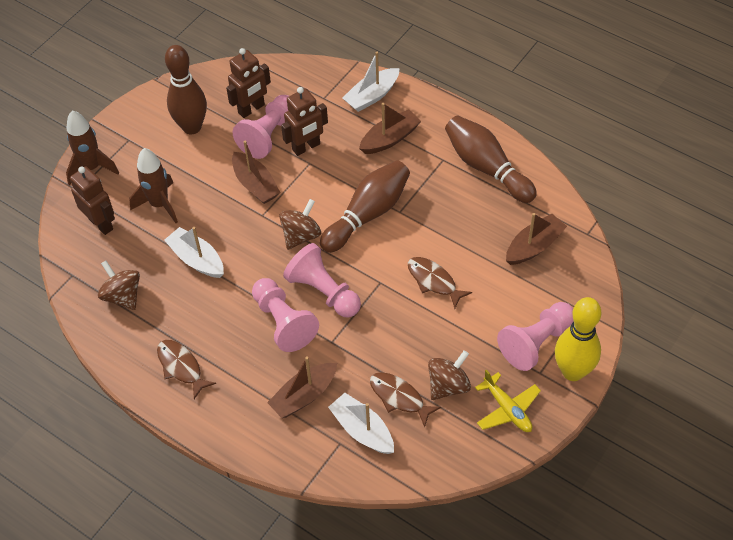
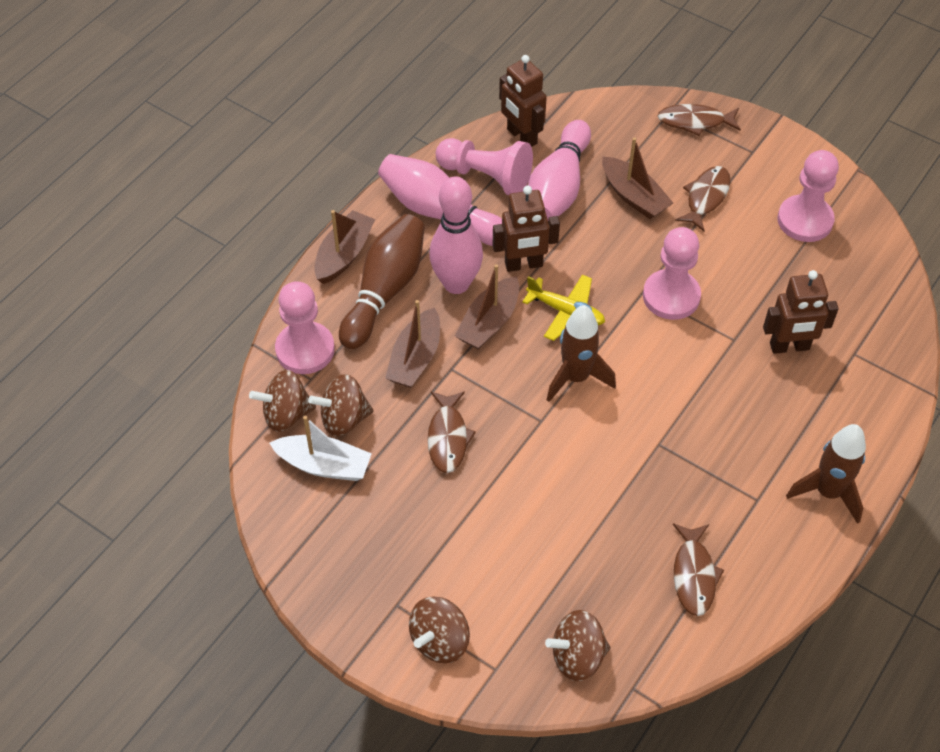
brown bowling pin: [165,45,207,134] [320,160,410,253] [445,116,537,203] = 3 -> [339,214,425,349] = 1
brown fish: [157,340,216,399] [370,372,441,428] [408,257,472,309] = 3 -> [428,391,476,473] [658,104,741,136] [673,523,724,616] [675,166,731,231] = 4
brown spinning top: [98,260,140,310] [279,199,321,250] [428,350,471,400] = 3 -> [249,370,316,432] [308,374,374,436] [409,597,470,664] [545,610,610,681] = 4
pink bowling pin: none = 0 -> [378,154,502,246] [429,176,483,294] [528,120,591,219] = 3
white boat: [164,227,224,278] [328,393,394,454] [343,52,399,112] = 3 -> [269,416,372,481] = 1
yellow bowling pin: [555,297,601,381] = 1 -> none = 0

